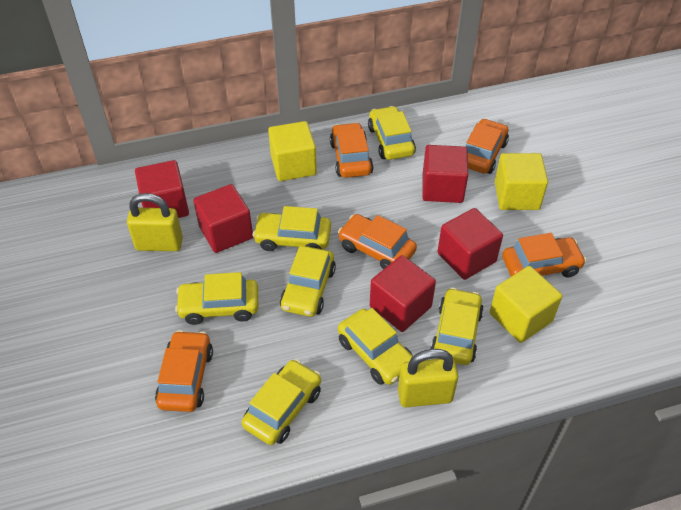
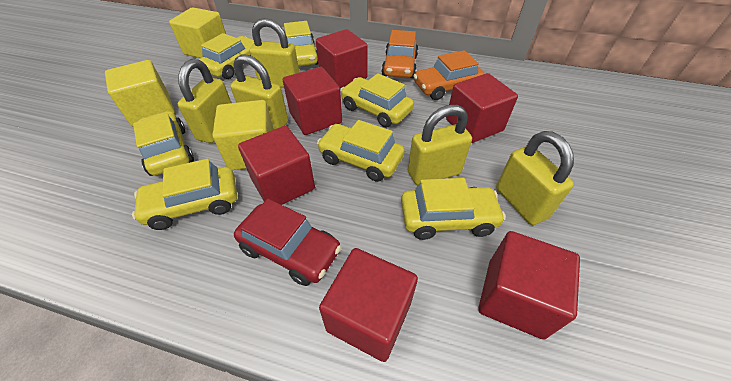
orange car: [155,330,213,412] [330,122,374,178] [338,214,417,269] [465,118,509,174] [502,233,586,278] = 5 -> [381,30,418,78] [413,50,485,100] = 2
red car: none = 0 -> [234,199,342,286] = 1
red cube: [135,160,189,218] [193,184,253,253] [370,255,436,332] [422,145,468,203] [437,208,503,280] = 5 -> [238,126,315,205] [283,67,342,135] [316,29,368,88] [319,248,418,362] [446,73,518,143] [478,231,580,339] = 6
yellow padlock: [127,193,183,251] [398,349,458,407] = 2 -> [178,59,231,143] [230,55,288,129] [250,18,299,88] [408,105,472,185] [496,131,574,225] = 5

